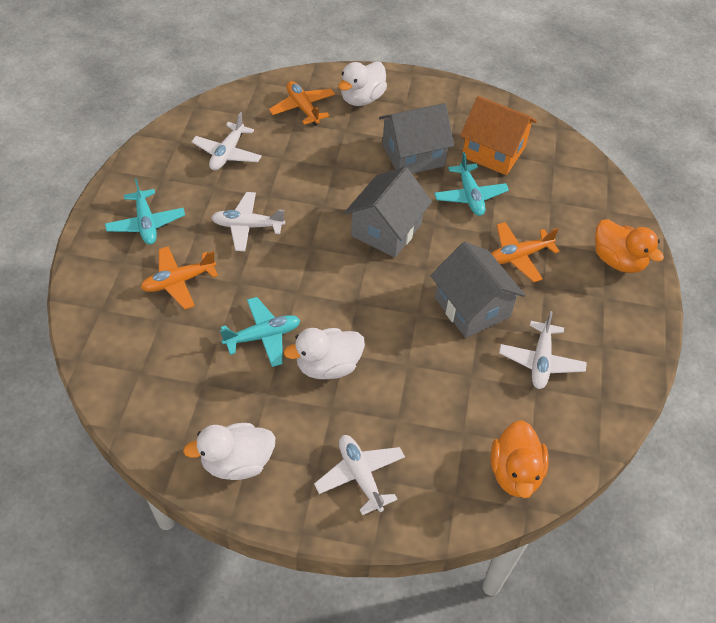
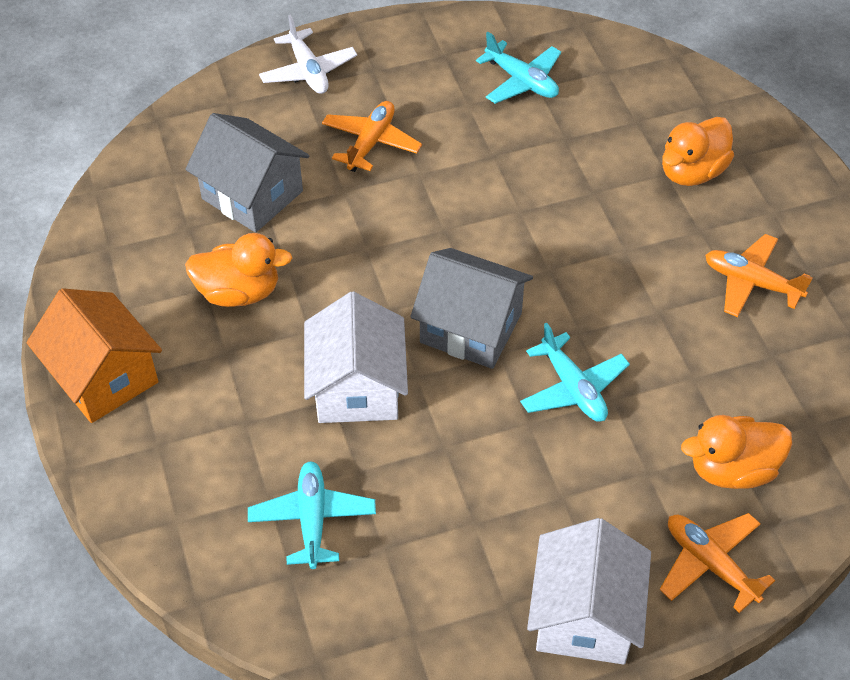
grey house: [344,167,432,258] [379,103,454,174] [430,242,525,338] = 3 -> [185,113,309,233] [410,248,533,369] = 2
orange duck: [491,420,549,498] [595,219,664,273] = 2 -> [185,233,292,307] [662,117,734,186] [681,415,792,489] = 3
white duck: [183,423,275,480] [284,328,365,379] [339,62,387,106] = 3 -> none = 0
white house: none = 0 -> [304,291,408,423] [527,518,651,665] = 2
white plane: [192,112,262,170] [211,192,285,251] [314,435,405,515] [499,311,587,389] = 4 -> [259,15,357,94] = 1

